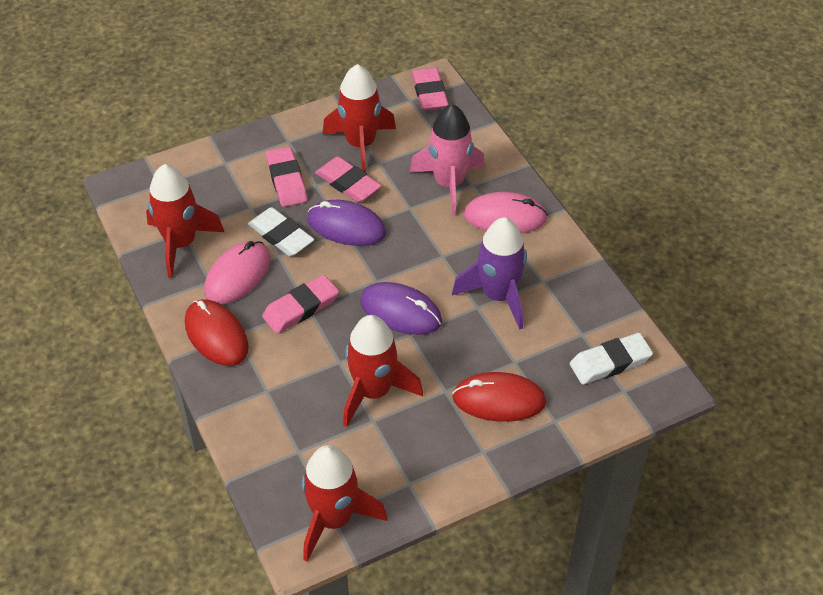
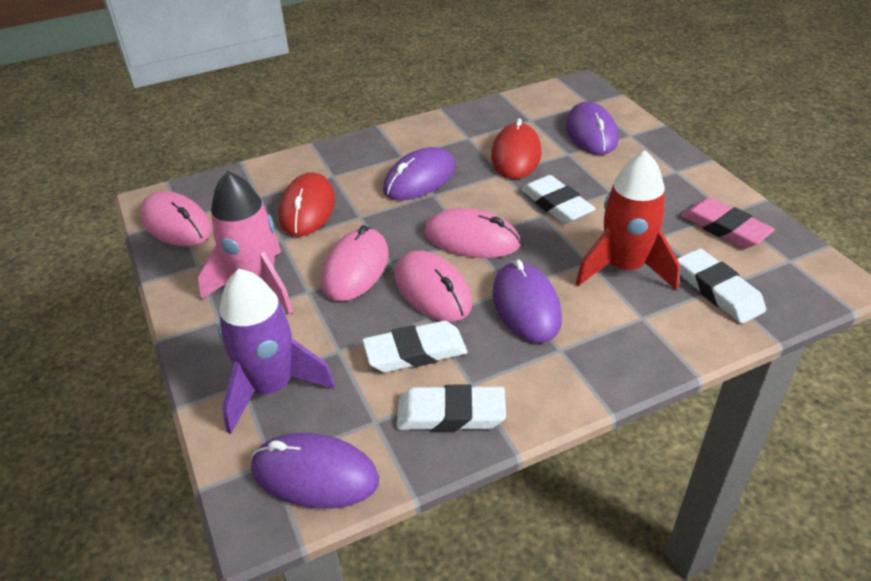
pink eraser: [262,275,339,334] [266,147,307,207] [315,156,381,202] [412,67,449,110] = 4 -> [681,197,775,249] = 1
pink mouse: [204,241,270,304] [464,192,548,233] = 2 -> [140,191,211,246] [321,225,389,301] [395,251,472,322] [424,208,521,258] = 4
purple mouse: [307,200,387,246] [360,282,442,335] = 2 -> [251,433,379,509] [383,147,455,200] [492,260,562,343] [566,102,619,155] = 4
red rocket: [146,164,224,278] [302,445,387,562] [323,64,396,172] [343,315,423,427] = 4 -> [576,150,680,290] = 1
white eraser: [248,207,314,256] [570,333,653,384] = 2 -> [362,321,468,372] [397,384,506,431] [521,175,596,224] [677,248,766,324] = 4

